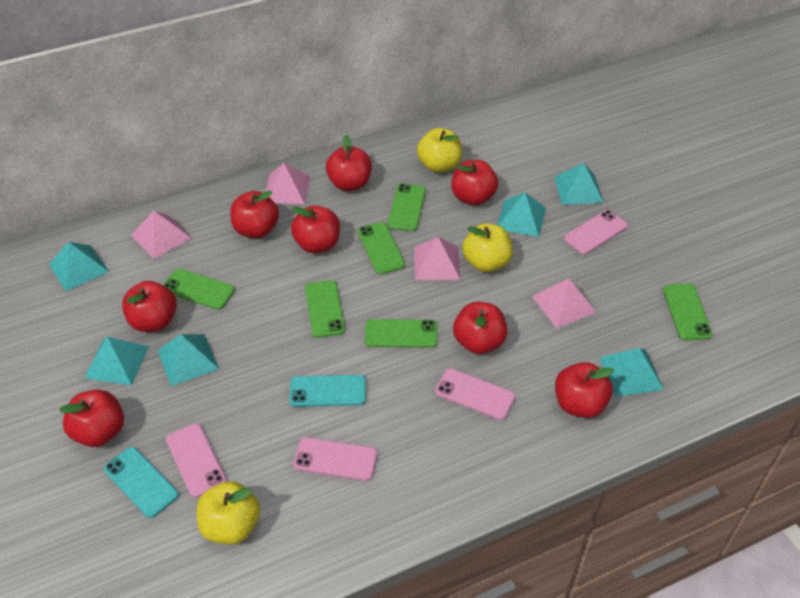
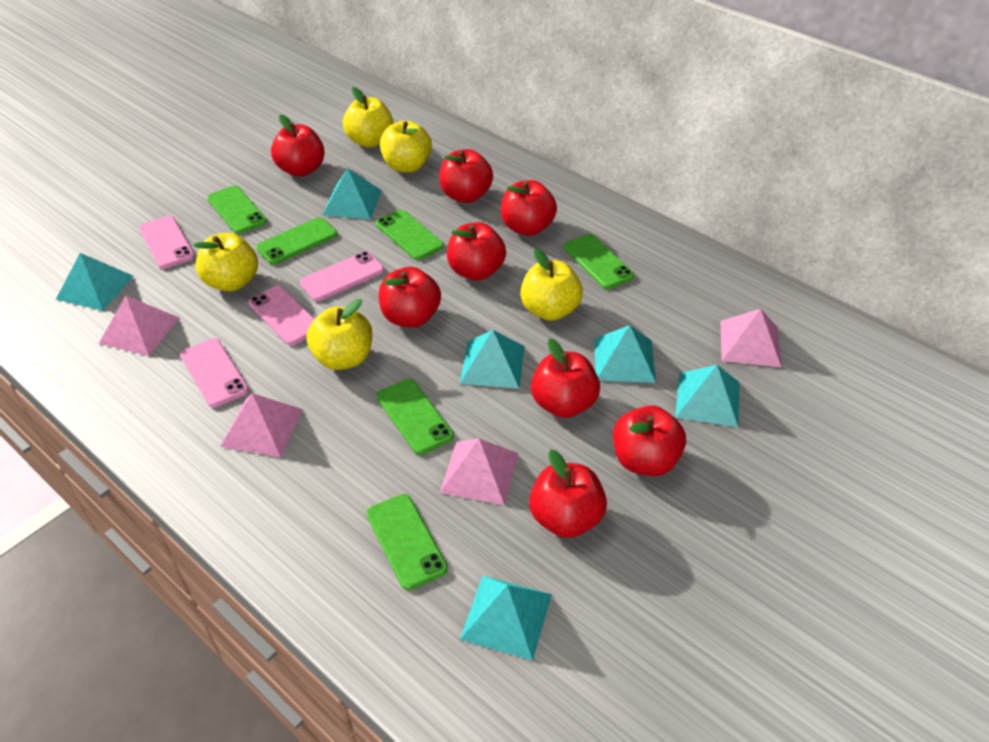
turquoise phone: [104,447,179,518] [289,375,366,407] = 2 -> none = 0
yellow apple: [197,481,260,544] [417,128,462,173] [462,223,513,272] = 3 -> [193,233,258,292] [307,299,372,370] [343,87,394,148] [380,120,432,172] [520,249,583,321] = 5

